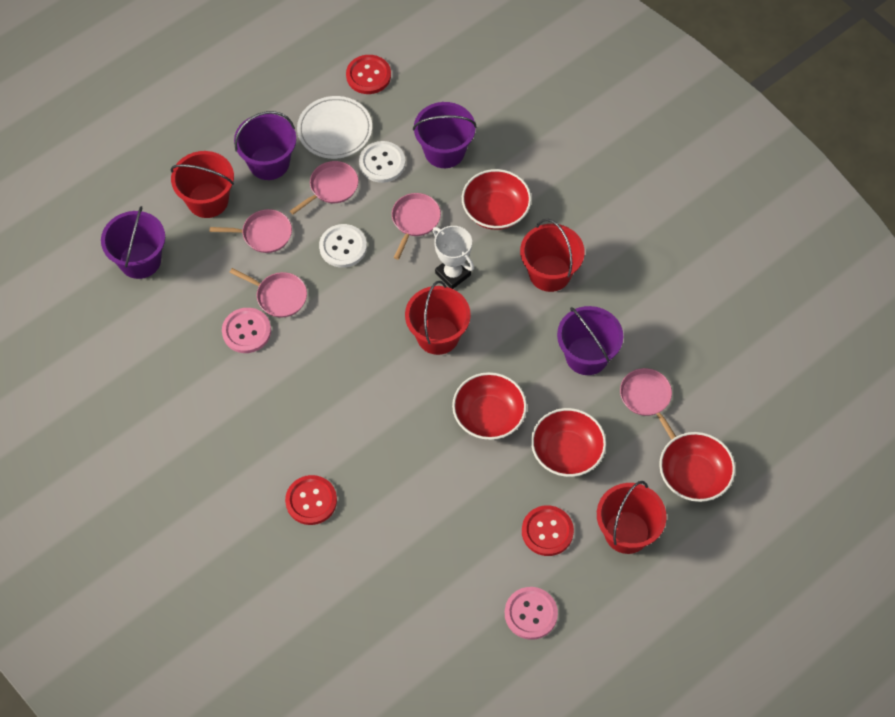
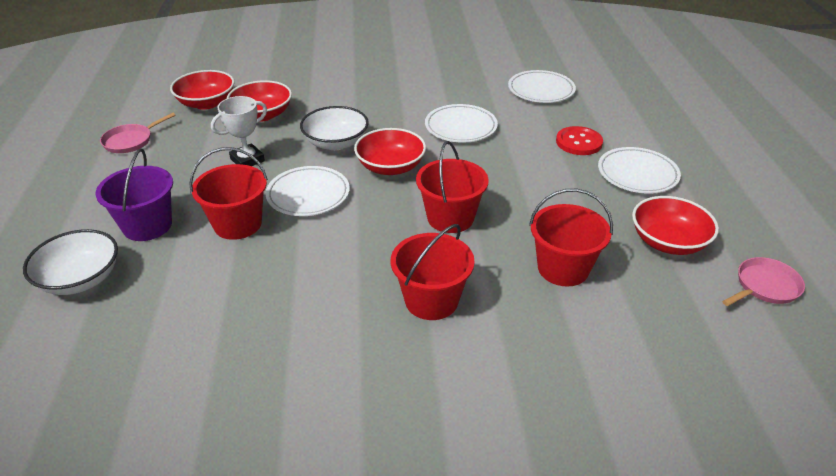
pink button: [222,308,271,353] [505,587,558,640] = 2 -> none = 0
pink pan: [210,209,292,253] [229,268,307,318] [290,161,359,215] [392,193,441,260] [620,368,676,440] = 5 -> [100,113,176,153] [722,257,805,306] = 2
purple bucket: [101,206,165,279] [234,111,296,180] [413,102,477,168] [557,306,623,375] = 4 -> [96,149,173,241] = 1
red button: [285,475,337,525] [346,55,391,94] [522,505,574,556] = 3 -> [556,126,603,155] = 1
white bowl: none = 0 -> [23,229,118,295] [300,106,369,150] = 2
white button: [319,224,367,268] [359,141,405,183] = 2 -> none = 0
white plate: [297,96,372,159] = 1 -> [265,166,350,216] [425,104,498,143] [508,70,576,103] [598,147,681,194] = 4

